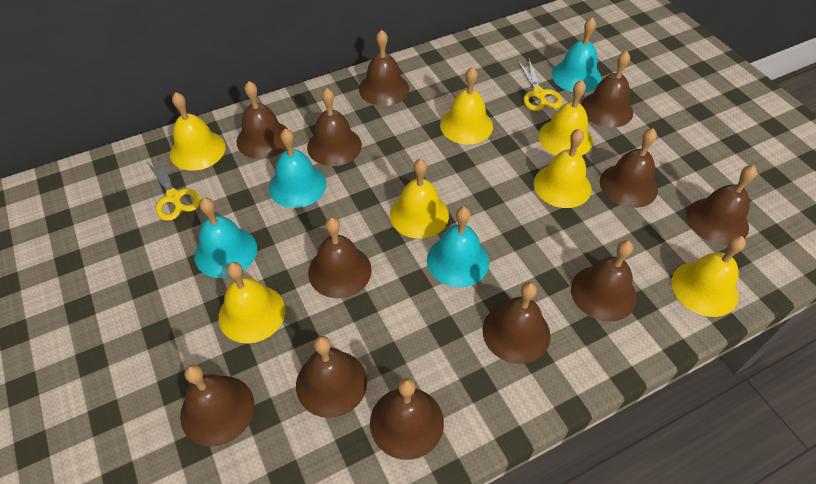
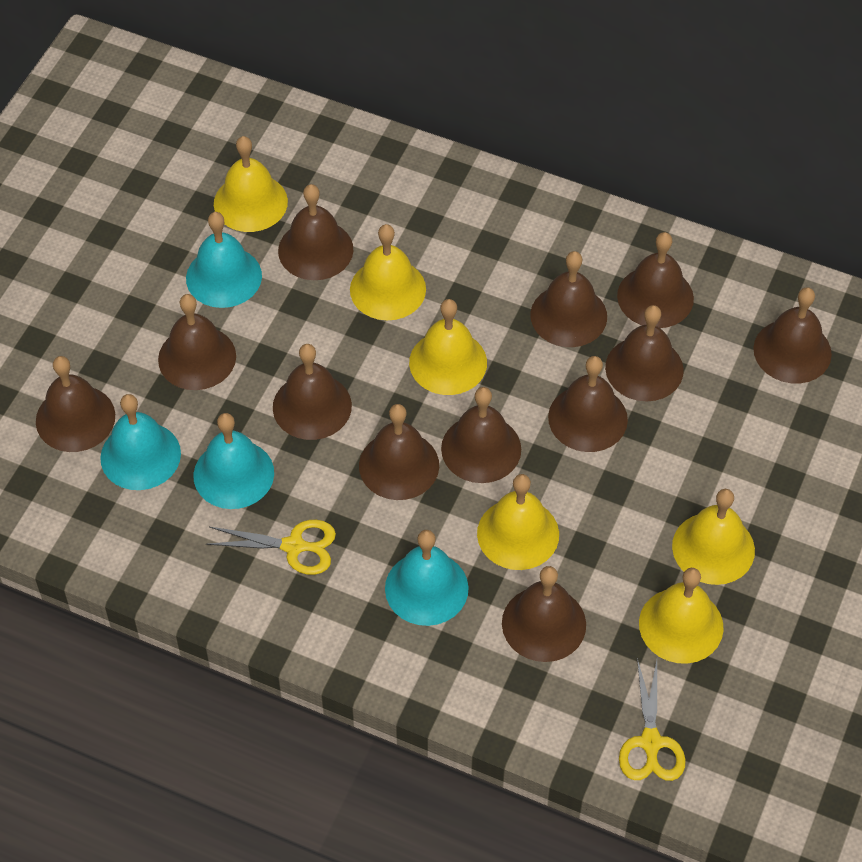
yellow bell: [170,92,226,171] [219,262,285,344] [390,159,449,239] [440,67,493,144] [534,129,591,208] [538,80,593,155] [672,236,746,317] = 7 -> [214,136,288,232] [350,224,426,320] [409,299,487,395] [477,474,559,570] [639,568,724,664] [672,489,755,585] = 6

